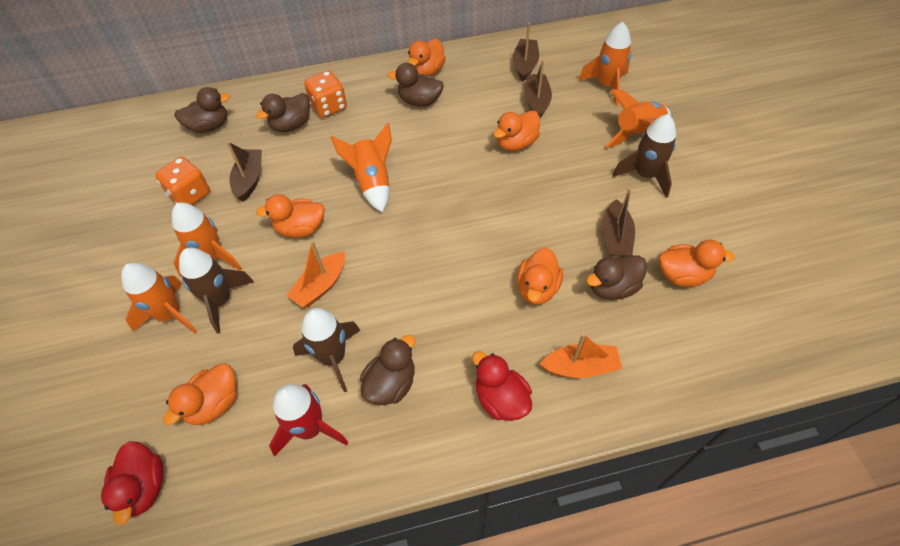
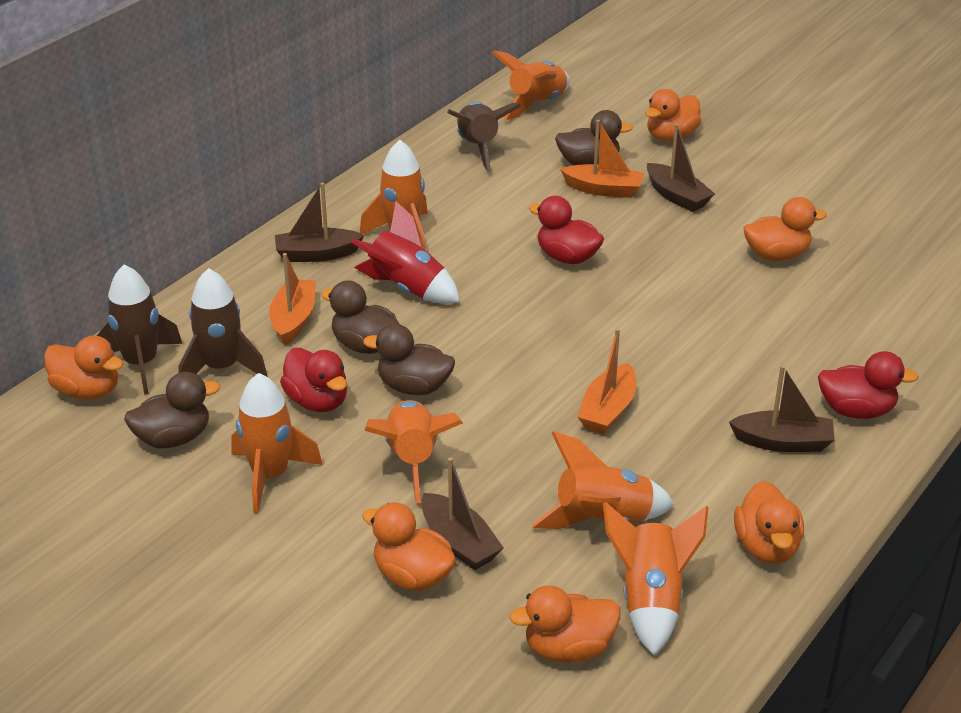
brown duck: [174,87,230,133] [256,93,310,132] [360,335,415,405] [388,63,444,106] [586,255,647,300] = 5 -> [124,372,220,448] [321,280,399,354] [363,324,455,395] [555,110,633,165] = 4
orange boat: [286,241,345,308] [540,333,622,378] = 2 -> [269,253,315,345] [560,120,644,198] [578,328,636,434] = 3
orange dice: [155,157,210,205] [304,71,347,118] = 2 -> none = 0
orange rocket: [121,263,198,334] [172,202,242,276] [331,123,392,212] [578,22,631,106] [606,89,671,148] = 5 -> [231,373,323,513] [360,140,428,250] [364,400,463,503] [492,51,570,120] [531,431,674,529] [603,502,708,656] = 6
red duck: [101,441,163,525] [472,351,532,421] = 2 -> [280,348,347,412] [529,196,604,264] [818,351,919,419] = 3

